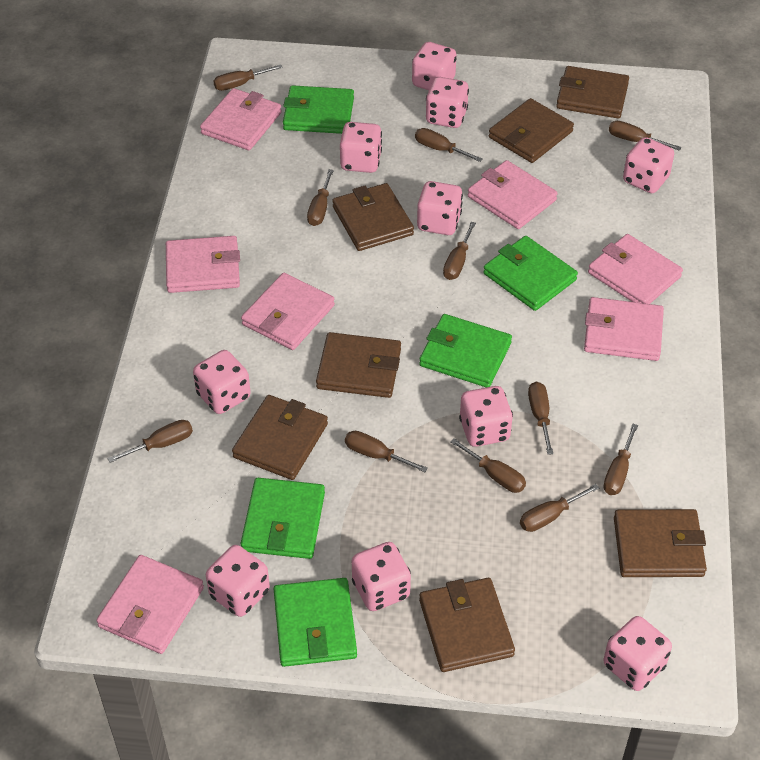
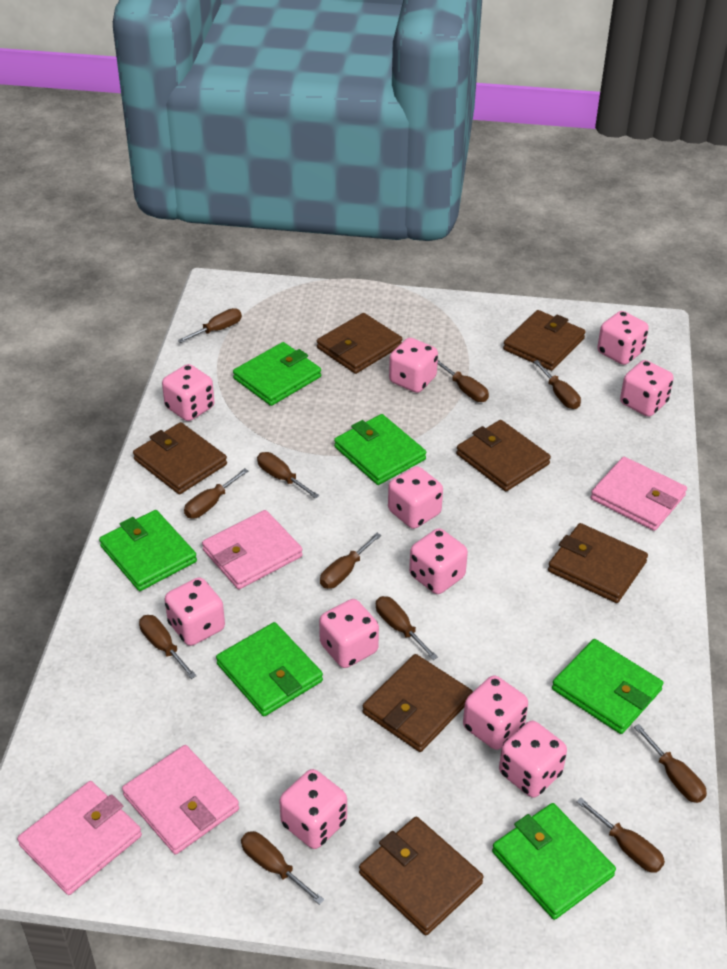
green wallet: [241,478,325,559] [274,578,357,667] [283,85,354,134] [419,314,512,387] [483,236,578,311] = 5 -> [99,510,197,591] [216,622,323,716] [233,342,321,406] [334,414,426,485] [492,803,616,920] [552,639,664,734] = 6
pink dice: [193,350,251,414] [206,545,270,617] [340,122,382,173] [352,542,411,611] [412,42,457,90] [417,181,463,235] [426,77,469,128] [459,386,513,447] [603,616,672,691] [623,137,674,193] = 10 -> [162,364,214,421] [165,577,225,646] [279,769,347,849] [319,599,379,668] [388,466,443,529] [389,338,438,393] [409,528,468,594] [463,675,528,750] [499,721,567,798] [597,311,649,365] [620,360,674,417] = 11
pink wallet: [96,555,204,654] [166,236,240,293] [200,88,282,150] [241,273,335,350] [468,160,558,229] [584,297,664,361] [588,234,683,304] = 7 -> [17,781,142,895] [122,745,239,855] [202,510,303,589] [591,457,687,531] = 4

